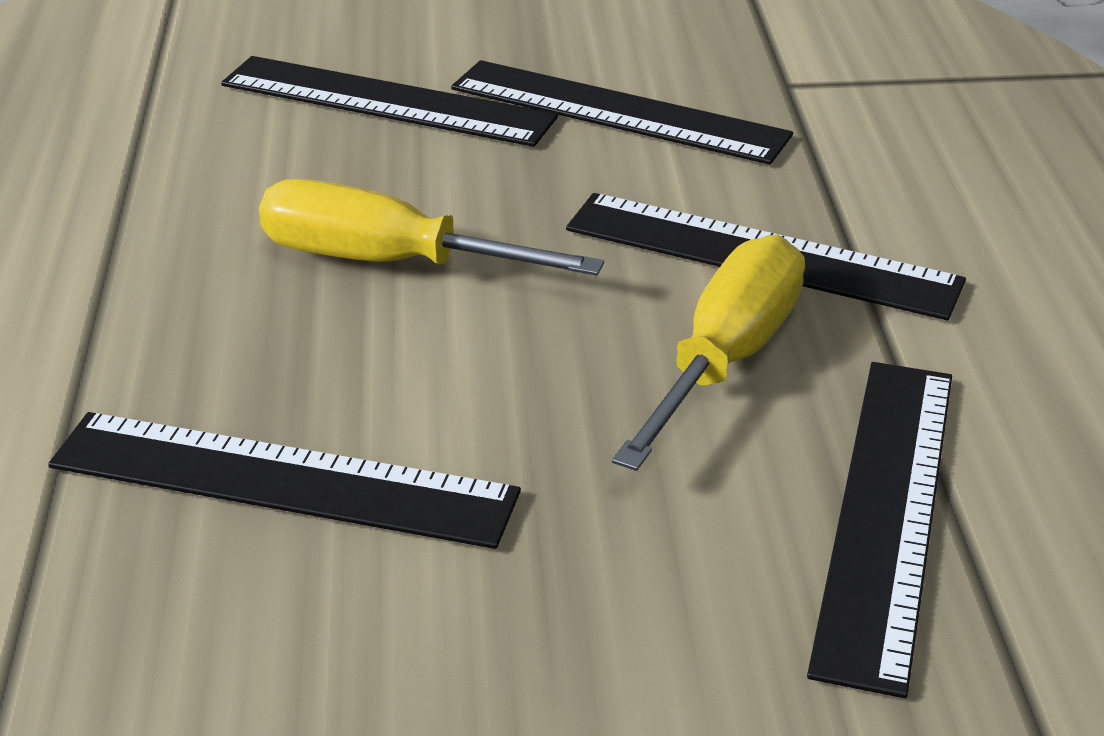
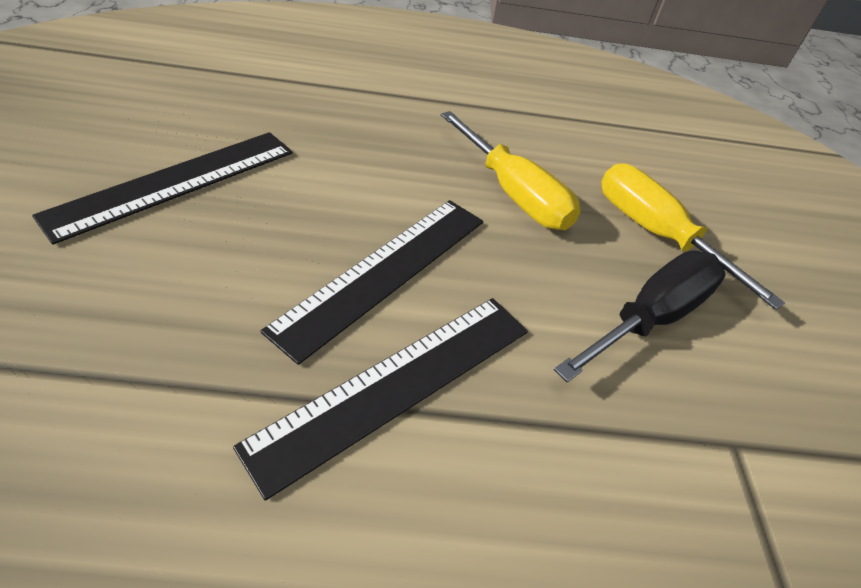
black ruler: [48,412,521,549] [221,56,558,147] [451,60,793,165] [566,193,966,320] [807,362,952,698] = 5 -> [32,132,293,244] [233,298,528,501] [260,200,483,365] = 3
black screwdriver: none = 0 -> [554,251,726,382] = 1

